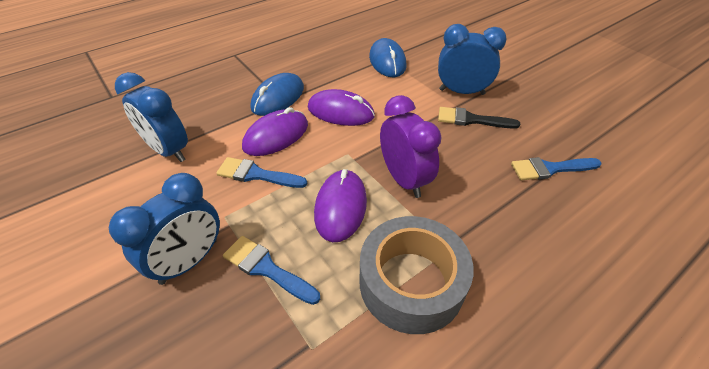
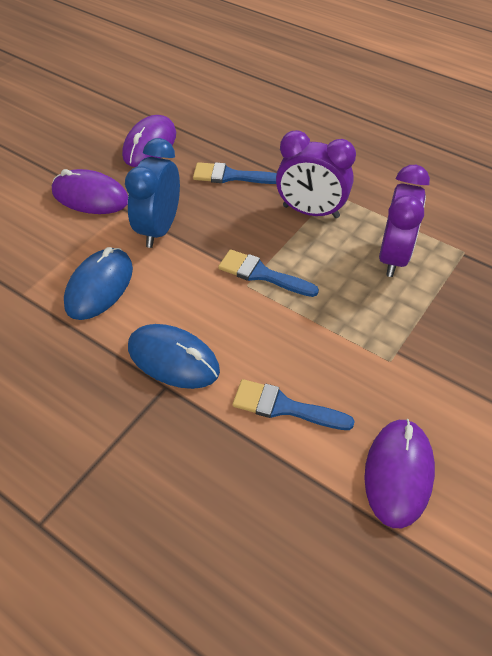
black brush: [438,107,520,129] = 1 -> none = 0
blue clock: [109,173,220,285] [115,72,188,162] [438,24,507,95] = 3 -> [125,138,180,248] = 1
grey tape: [360,216,474,334] = 1 -> none = 0
purple clock: [380,95,441,198] = 1 -> [276,130,356,218] [379,165,430,277] = 2

